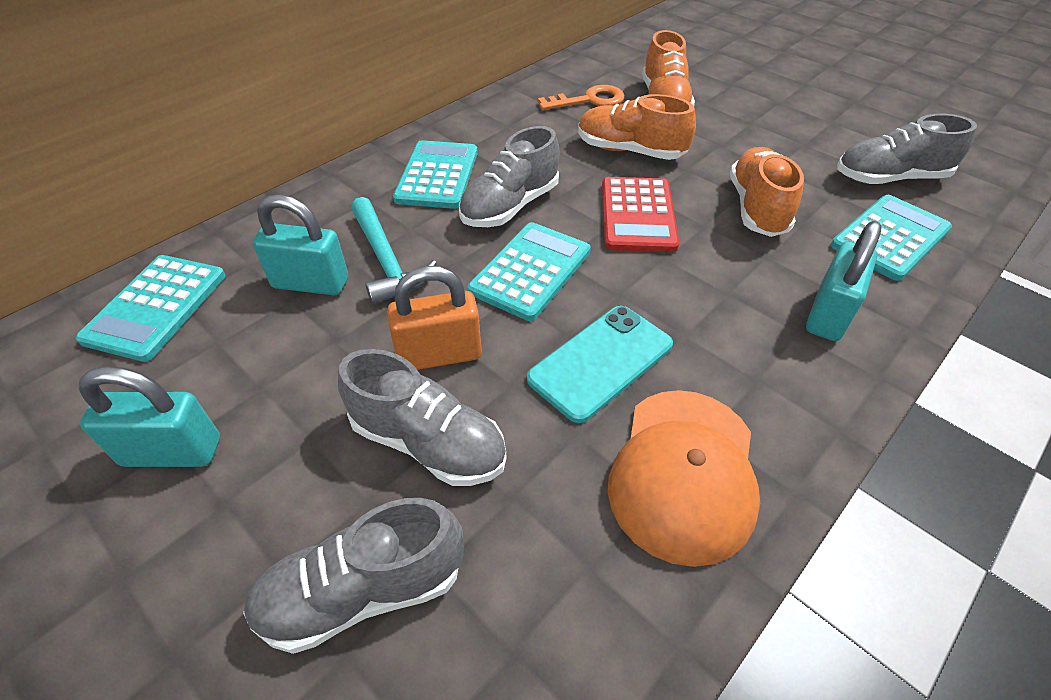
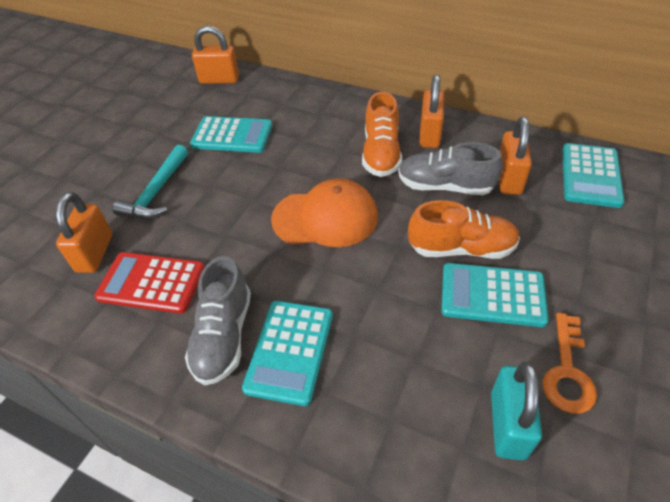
grey shoe: [243,498,464,654] [338,349,507,486] [459,126,560,227] [837,114,977,184] = 4 -> [185,256,251,385] [398,142,503,195] = 2
orange padlock: [387,266,482,370] = 1 -> [55,192,112,273] [192,26,239,84] [419,75,445,148] [499,117,532,195] = 4
orange shoe: [578,94,696,160] [642,30,695,106] [730,147,804,237] = 3 -> [362,92,402,177] [408,200,520,259] = 2
turquoise padlock: [78,366,220,467] [253,195,348,295] [806,221,882,341] = 3 -> [491,362,542,460] = 1
turquoise phone: [527,306,673,423] = 1 -> none = 0

